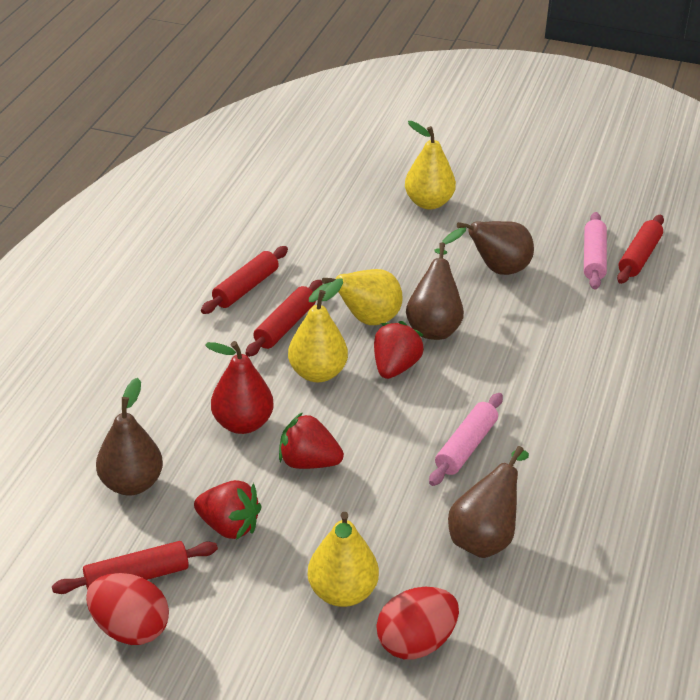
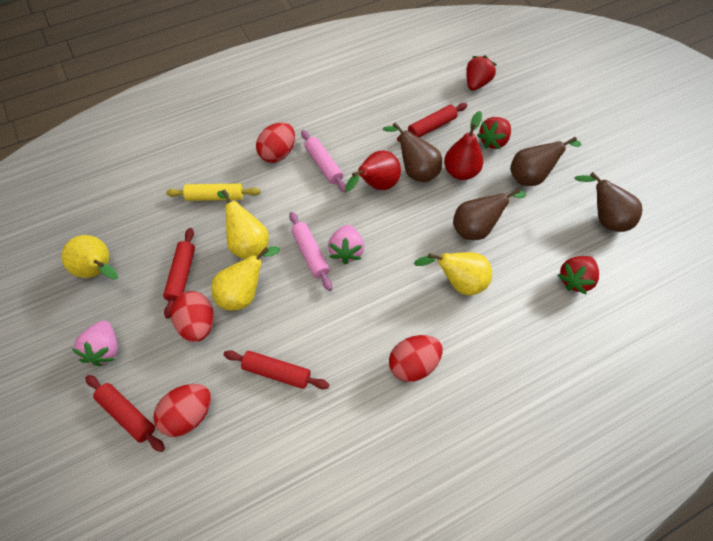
pink strawberry: none = 0 -> [72,321,118,366] [328,225,364,265] = 2
red egg: [86,573,169,645] [376,587,459,659] = 2 -> [153,384,211,437] [171,291,214,342] [256,123,295,163] [389,335,443,382] = 4
red pear: [205,341,274,434] = 1 -> [345,150,401,192] [444,111,483,180] = 2
yellow rolling pin: none = 0 -> [166,184,261,201] = 1

